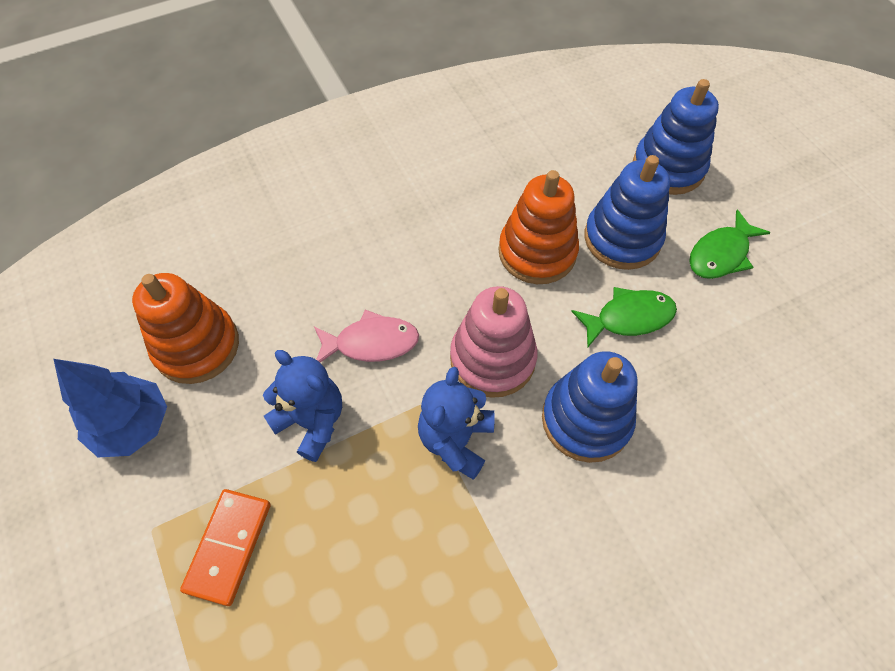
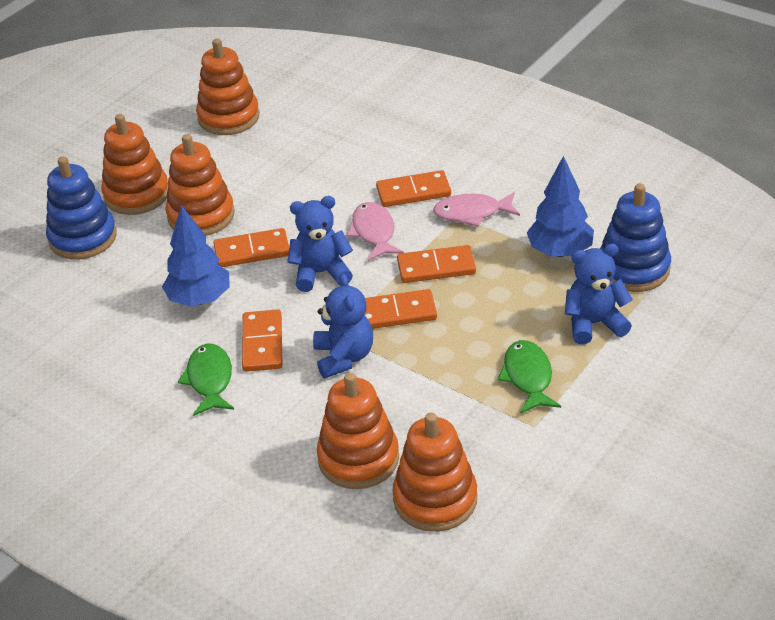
blue stacking toy: [542,351,638,463] [584,155,670,270] [633,79,719,195] = 3 -> [46,156,117,260] [600,183,671,292] = 2
blue teddy bear: [263,350,342,462] [418,366,495,480] = 2 -> [287,196,353,292] [313,273,373,378] [565,244,633,345] = 3
blue tree: [53,359,167,457] = 1 -> [162,205,230,307] [527,156,594,257] = 2
orange domino: [180,489,271,606] = 1 -> [213,228,289,267] [242,309,282,372] [365,289,437,329] [376,170,451,207] [397,245,476,283] = 5
orange stacking toy: [132,273,239,384] [499,170,579,284] = 2 -> [101,114,168,215] [166,134,235,236] [196,38,260,135] [317,372,399,489] [393,412,477,532] = 5
pink fish: [314,310,419,363] = 1 -> [347,202,404,261] [433,192,520,227] = 2
pink stacking toy: [450,286,537,398] = 1 -> none = 0

